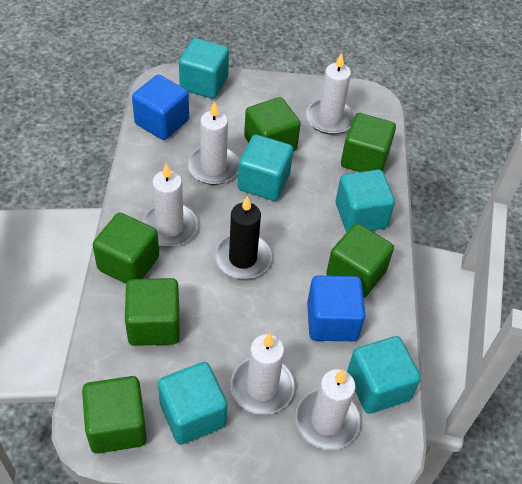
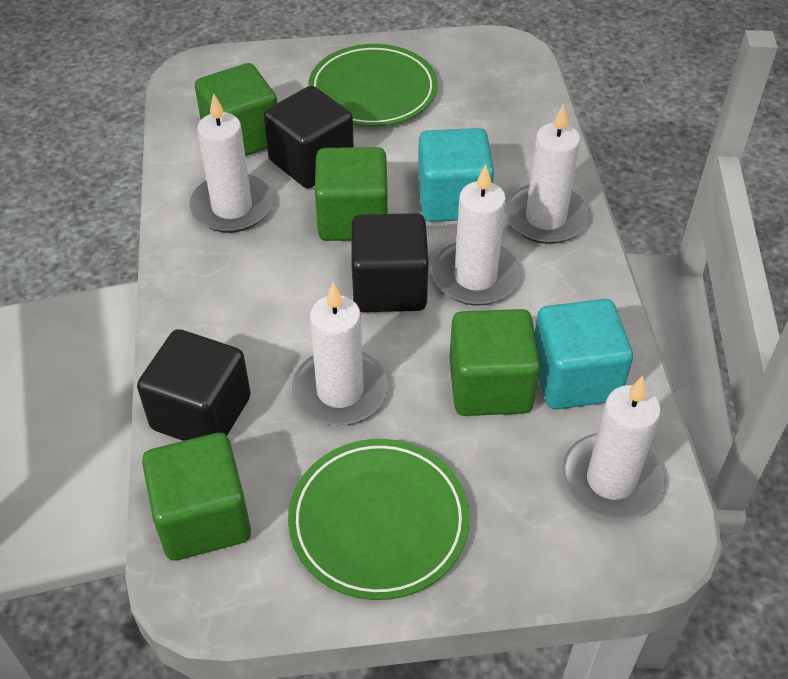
black candle: [214,196,272,279] = 1 -> none = 0
black cube: none = 0 -> [137,329,251,441] [264,86,354,188] [351,213,429,312] = 3
blue cube: [132,75,189,140] [307,276,365,341] = 2 -> none = 0
green cube: [82,376,147,454] [93,213,159,284] [125,278,180,346] [244,97,301,151] [326,223,394,298] [341,113,396,172] = 6 -> [142,433,251,561] [195,63,277,156] [315,147,388,241] [449,309,540,416] = 4
green plate: none = 0 -> [288,439,470,600] [308,44,438,127] = 2
turquoise cube: [158,362,228,445] [179,38,229,99] [238,134,293,201] [336,170,395,232] [347,336,421,414] = 5 -> [418,128,494,222] [535,299,633,409] = 2

